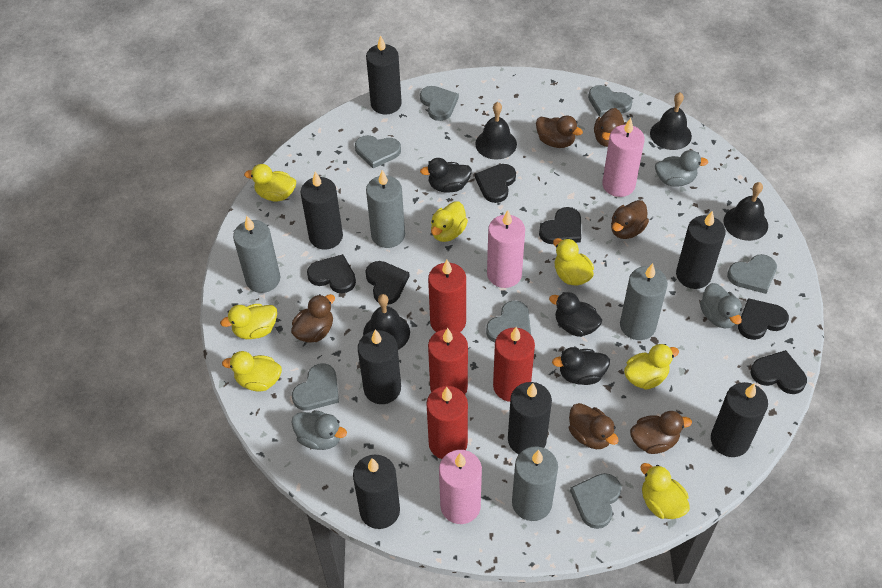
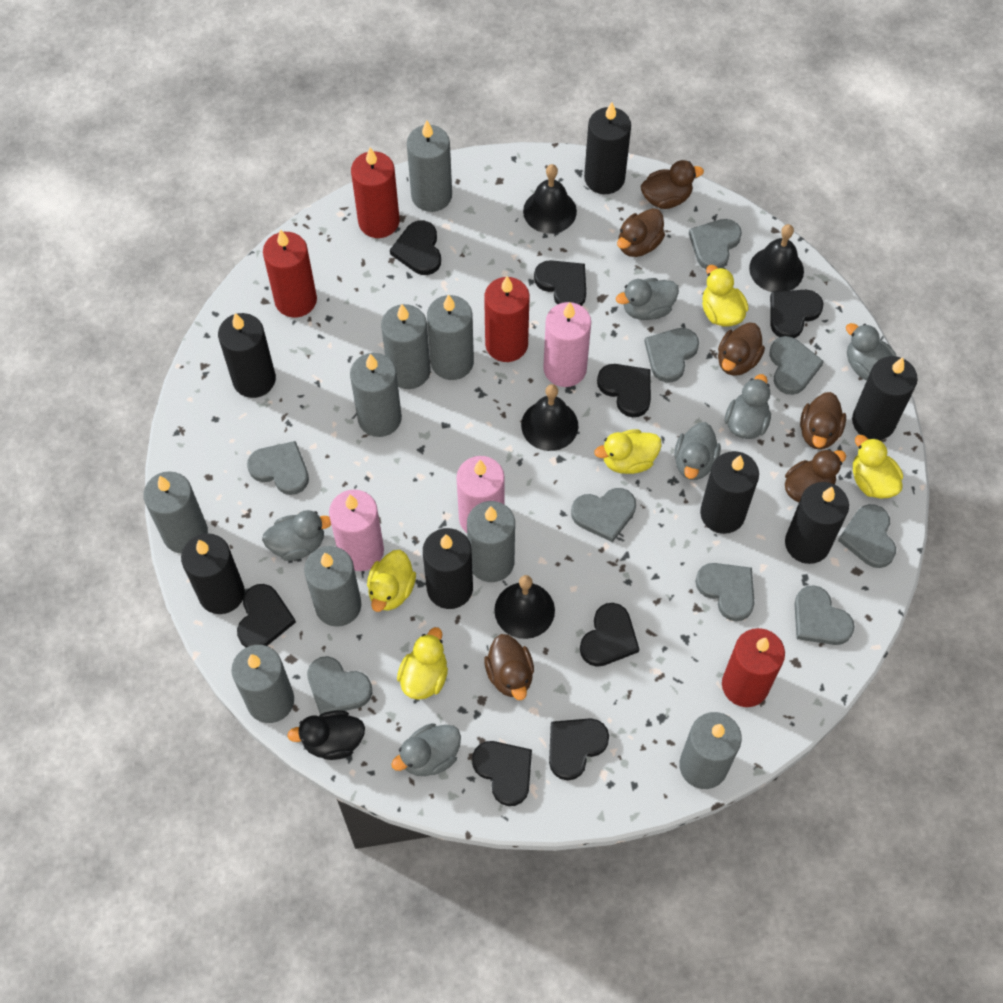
black duck: [420,158,472,193] [549,292,602,337] [552,347,610,385] = 3 -> [287,710,365,760] = 1
black heart: [307,254,356,293] [365,261,409,305] [475,164,516,203] [539,207,581,244] [738,298,789,340] [751,350,807,394] = 6 -> [237,584,296,647] [390,221,441,275] [472,741,532,806] [534,260,586,306] [549,718,609,780] [580,603,639,667] [597,364,651,417] [770,290,823,338] = 8
grey candle: [233,216,280,293] [366,170,405,248] [512,446,558,521] [620,263,668,340] = 4 -> [143,471,208,553] [231,645,294,723] [304,546,361,627] [350,353,402,437] [381,304,431,389] [407,120,452,212] [427,294,474,380] [467,501,515,582] [679,712,742,789] = 9
grey duck: [291,410,347,450] [655,150,708,187] [700,283,742,329] = 3 -> [262,510,331,561] [391,723,461,776] [616,278,679,320] [674,422,721,480] [725,374,771,439] [846,323,897,381] = 6
grey heart: [292,363,339,411] [355,135,401,168] [420,86,459,121] [486,301,531,342] [570,473,621,529] [588,85,632,117] [727,254,777,294] = 7 -> [247,441,309,495] [307,656,372,715] [571,488,636,542] [645,328,699,383] [689,219,742,269] [695,563,755,621] [769,336,824,395] [794,585,855,645] [838,504,896,568] = 9
yellow duck: [221,304,277,339] [222,351,282,391] [244,164,296,202] [431,201,468,242] [553,238,594,286] [624,344,679,390] [640,463,690,519] = 7 -> [367,550,416,612] [397,627,448,700] [594,429,661,474] [702,265,749,327] [853,435,903,499] = 5

